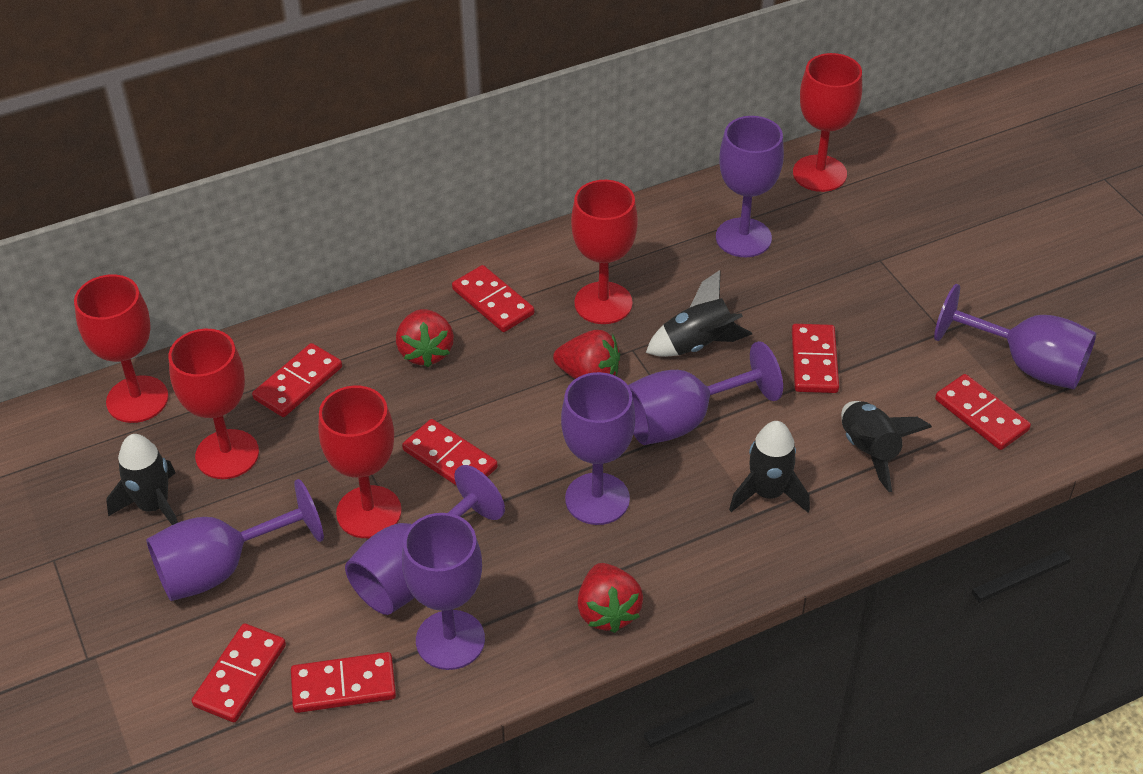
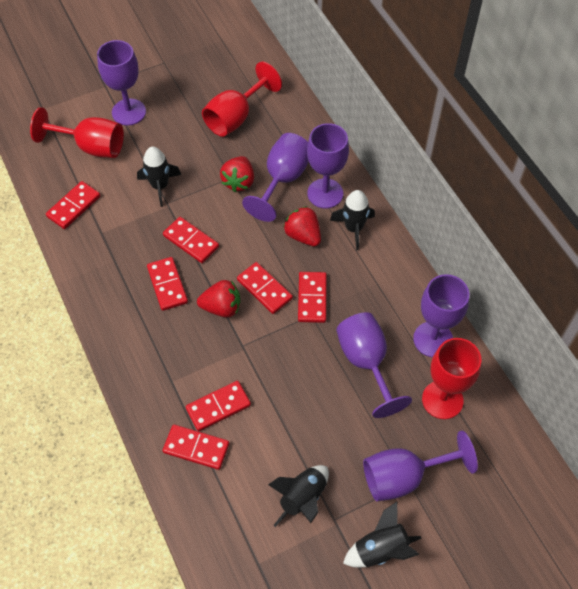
purple goblet: [146,479,324,601] [345,465,505,615] [402,513,485,670] [561,372,635,525] [628,341,783,445] [716,116,784,257] [934,284,1096,389] = 7 -> [97,40,146,126] [242,133,309,222] [307,123,349,208] [336,312,412,418] [363,431,478,501] [413,274,469,357] = 6
red goblet: [74,274,169,423] [168,329,259,479] [318,386,402,538] [571,180,638,324] [793,53,862,192] = 5 -> [30,107,124,158] [202,62,282,137] [422,338,481,419] = 3

